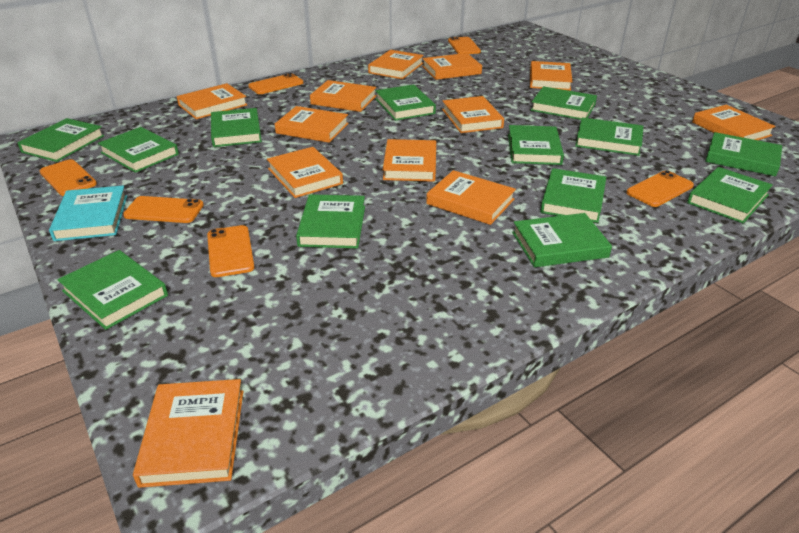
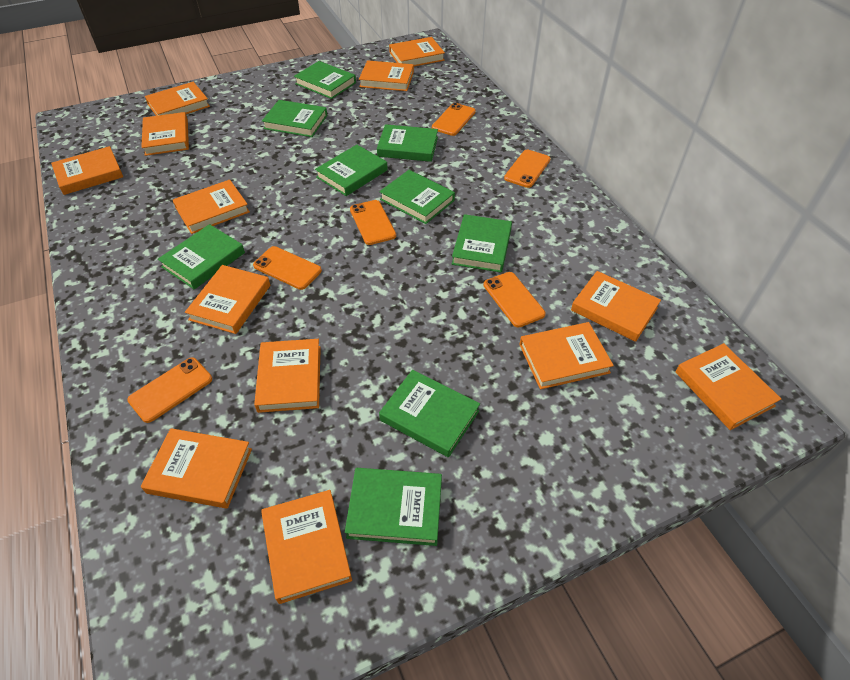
green book: [17,118,104,162] [57,250,168,330] [98,127,179,173] [211,108,262,147] [296,194,365,248] [375,84,436,121] [508,125,564,165] [512,213,612,267] [531,86,597,120] [540,168,606,223] [575,117,643,156] [687,167,773,223] [705,132,782,176] = 13 -> [158,224,245,290] [262,100,327,137] [294,61,356,99] [315,145,388,196] [345,468,442,546] [377,124,438,162] [379,170,455,224] [379,370,480,457] [452,214,512,273] = 9
orange book: [133,379,243,488] [177,83,247,119] [267,147,343,198] [275,106,349,143] [310,80,377,112] [368,50,424,79] [383,139,436,182] [422,53,482,80] [426,170,516,225] [442,96,504,133] [530,61,573,91] [692,105,776,140] = 12 -> [51,146,123,195] [141,112,189,156] [141,428,252,508] [145,82,210,116] [173,180,250,234] [185,265,270,334] [254,339,321,413] [261,490,352,604] [359,60,414,91] [389,37,445,66] [519,322,614,389] [571,271,661,342] [676,343,781,430] = 13
turquoise book: [49,185,127,241] = 1 -> none = 0

